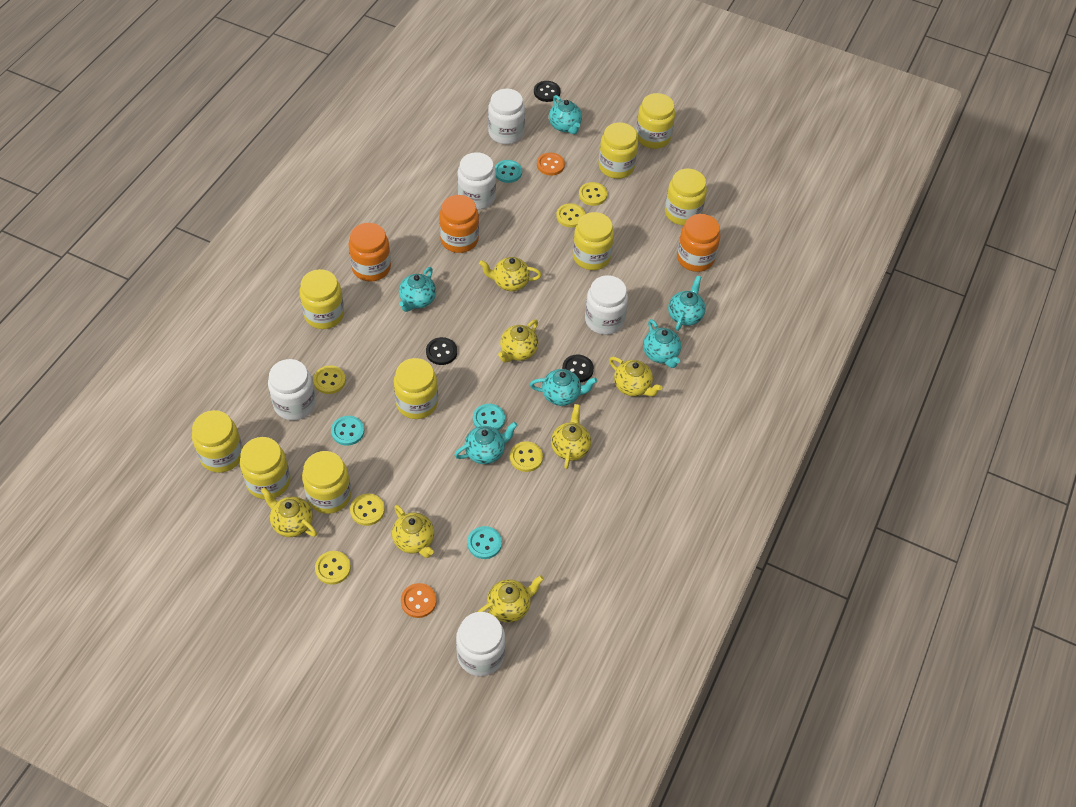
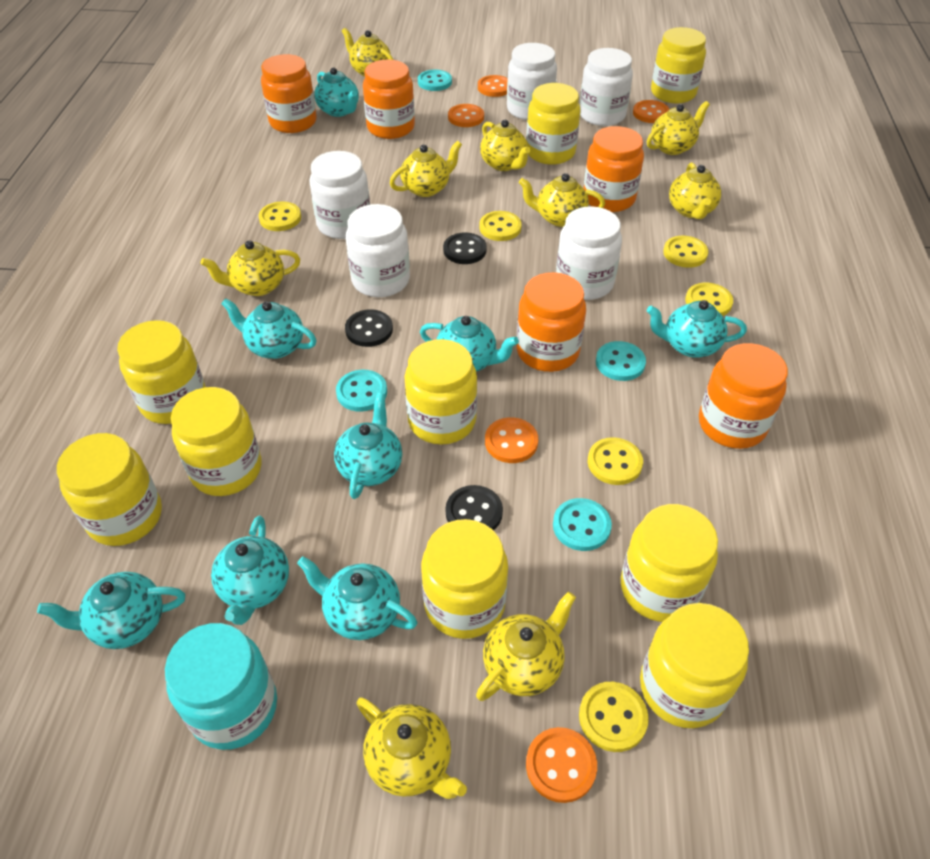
orange button: [401,583,437,618] [537,153,565,175] = 2 -> [448,104,484,127] [478,75,507,97] [485,417,538,463] [526,727,597,803] [633,100,670,123] = 5
orange jar: [348,223,391,281] [439,195,479,253] [677,214,720,272] = 3 -> [261,54,317,133] [363,59,415,139] [516,272,586,372] [584,126,644,212] [699,343,788,449] = 5
turquoise jar: none = 0 -> [165,623,277,750] = 1
turquoise teapot: [399,267,436,312] [454,422,518,464] [530,369,597,406] [549,95,582,134] [643,319,681,368] [668,276,706,331] = 6 -> [37,572,185,649] [211,516,289,625] [221,298,317,359] [297,556,417,640] [314,67,359,117] [334,393,402,499] [420,316,519,372] [647,300,747,357] = 8
yellow teapot: [261,487,317,537] [392,505,434,558] [478,575,544,623] [479,257,542,291] [498,320,538,363] [551,404,591,469] [609,357,663,396] = 7 -> [201,240,300,296] [342,28,394,77] [356,697,467,799] [390,141,462,197] [476,592,576,701] [480,120,531,171] [519,173,605,227] [647,101,710,155] [669,163,721,219] = 9

